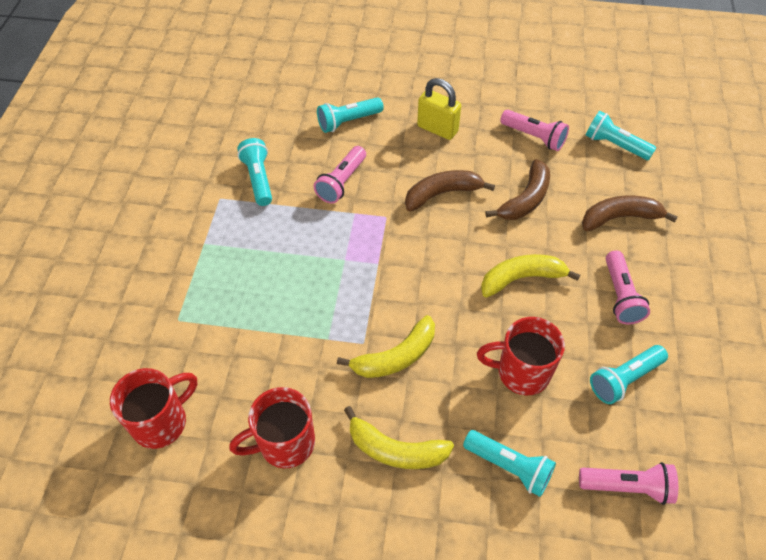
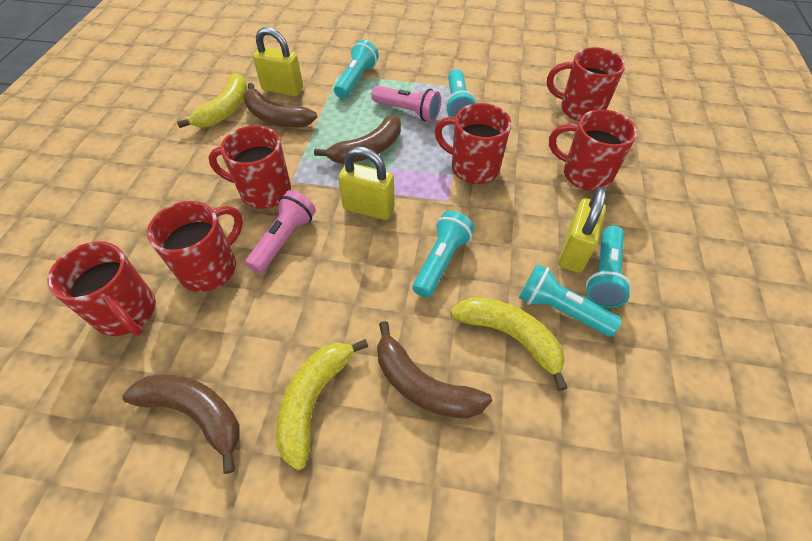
brown banana: [405,170,495,212] [485,159,550,220] [582,196,678,231] = 3 -> [122,374,240,474] [244,83,317,127] [314,114,401,164] [377,321,492,419] = 4
pink flashlight: [314,146,366,204] [500,110,569,151] [579,462,678,505] [606,251,650,324] = 4 -> [245,190,316,273] [371,86,441,122] = 2
red mug: [110,368,197,449] [229,387,315,468] [477,317,565,395] = 3 -> [47,241,156,336] [147,201,243,292] [208,125,291,209] [435,103,511,184] [547,47,626,121] [549,109,637,191] = 6
yellow padlock: [417,78,461,140] = 1 -> [253,27,303,96] [338,147,395,220] [559,187,606,273] = 3

